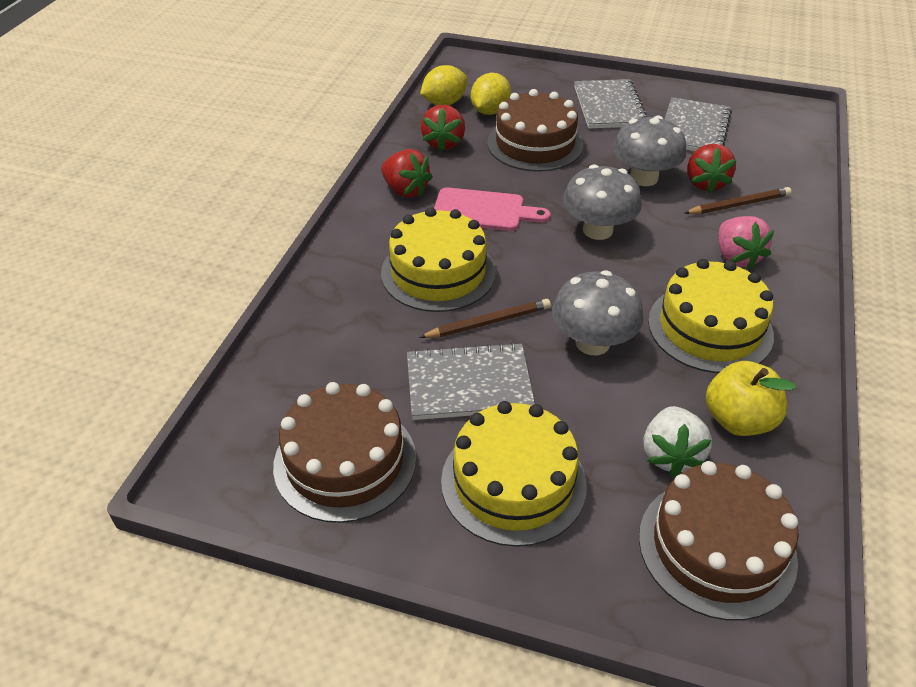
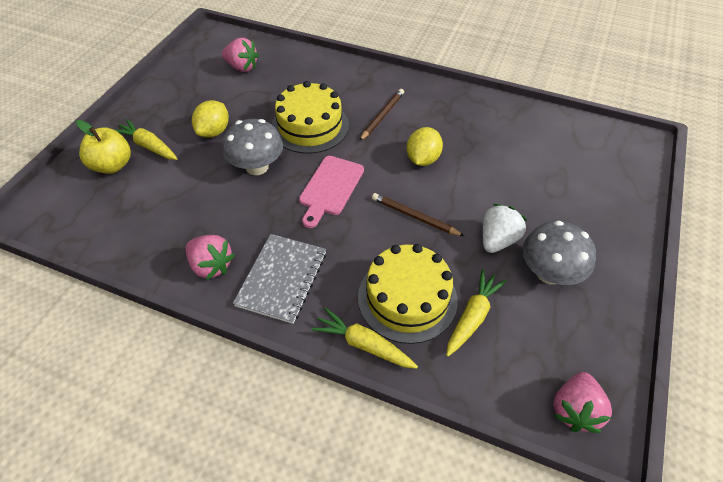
brown cake: [273,382,416,523] [487,89,583,172] [639,461,799,621] = 3 -> none = 0
grey mushroom: [552,270,643,355] [563,164,642,240] [613,115,686,186] = 3 -> [222,119,283,175] [523,221,596,285] = 2
grey notebook: [407,342,535,420] [574,79,648,128] [664,97,732,151] = 3 -> [233,234,326,324] = 1
pink strawberry: [718,216,774,270] = 1 -> [186,235,235,280] [222,38,259,72] [553,372,612,433] = 3
red strawberry: [381,149,433,197] [421,105,465,152] [687,144,736,194] = 3 -> none = 0
yellow cake: [381,207,496,312] [441,401,587,547] [648,259,774,373] = 3 -> [272,81,349,154] [358,244,458,344] = 2
yellow carrot: none = 0 -> [115,119,178,160] [311,308,418,369] [446,269,507,357] = 3

